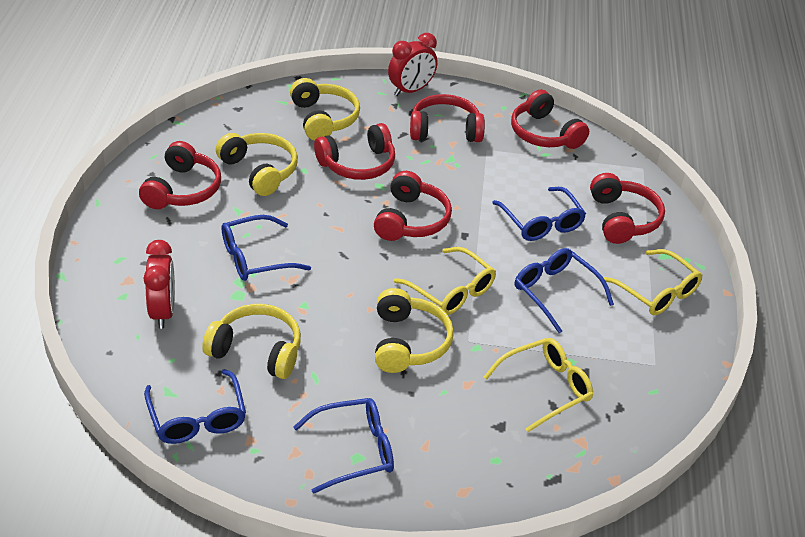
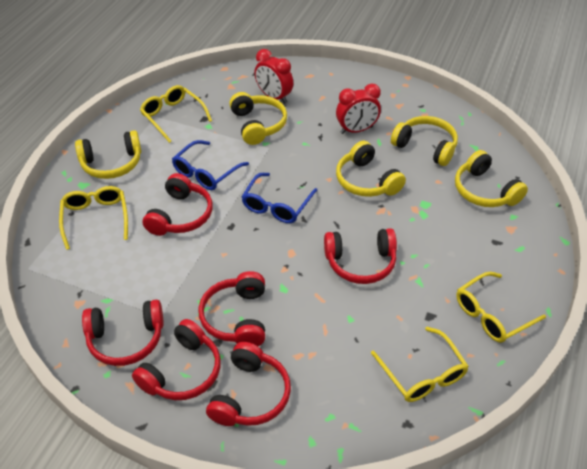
blue glasses: [144,369,246,444] [222,215,311,281] [293,398,394,494] [492,187,586,241] [515,248,614,333] = 5 -> [172,140,249,190] [242,173,317,223] = 2
yellow glasses: [394,247,496,315] [484,338,593,432] [603,249,702,315] = 3 -> [59,186,128,250] [140,85,212,143] [371,327,469,402] [456,272,546,343] = 4
yellow headphones: [202,304,301,379] [216,133,298,196] [290,78,360,140] [375,288,454,373] = 4 -> [75,130,141,179] [229,92,287,145] [336,141,406,197] [391,116,458,166] [455,150,528,207] = 5

